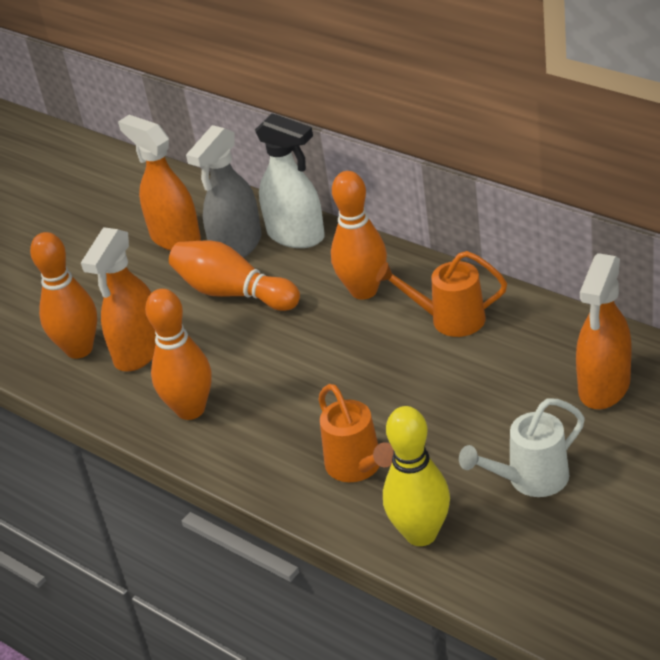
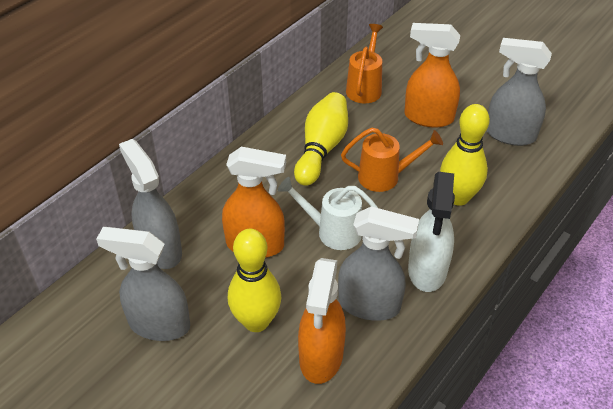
grey spray bottle: [186,125,261,258] = 1 -> [96,227,190,341] [119,139,182,269] [338,206,419,321] [486,38,552,146] = 4
orange bowling pin: [30,232,97,359] [145,289,212,420] [169,241,300,311] [331,171,387,300] = 4 -> none = 0
yellow bowling pin: [383,406,450,546] = 1 -> [228,229,281,332] [294,92,348,186] [440,104,490,206] = 3

